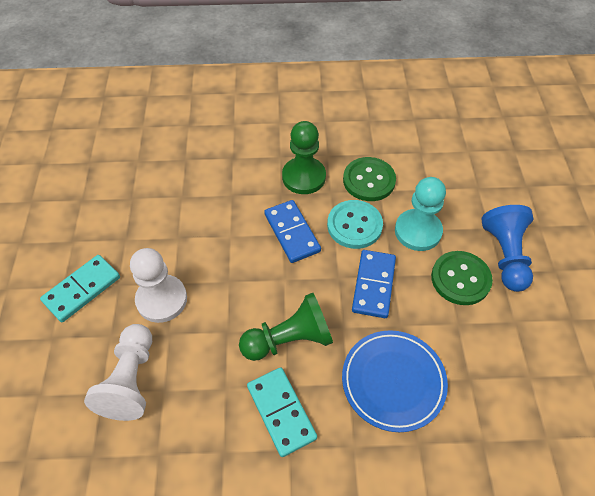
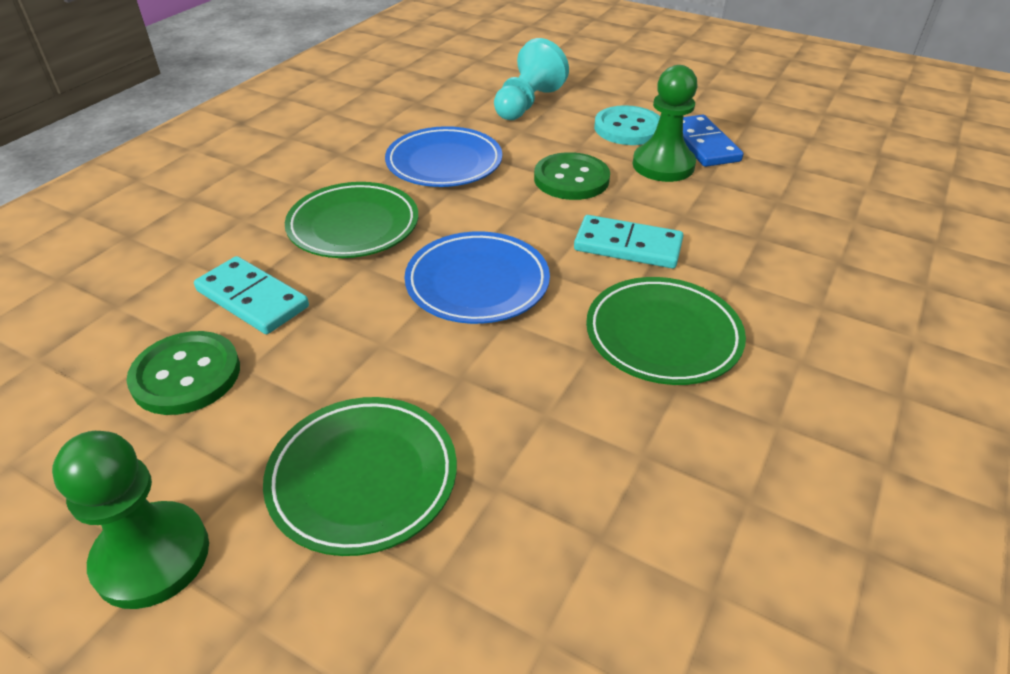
blue domino: [264,200,321,263] [352,250,396,318] = 2 -> [683,115,743,167] = 1
blue pawn: [481,205,533,292] = 1 -> none = 0
blue plate: [342,330,448,432] = 1 -> [385,126,502,187] [404,231,550,324] = 2
green plate: none = 0 -> [263,397,457,556] [285,182,418,258] [586,277,746,385] = 3
white pawn: [84,324,152,421] [130,248,187,323] = 2 -> none = 0

